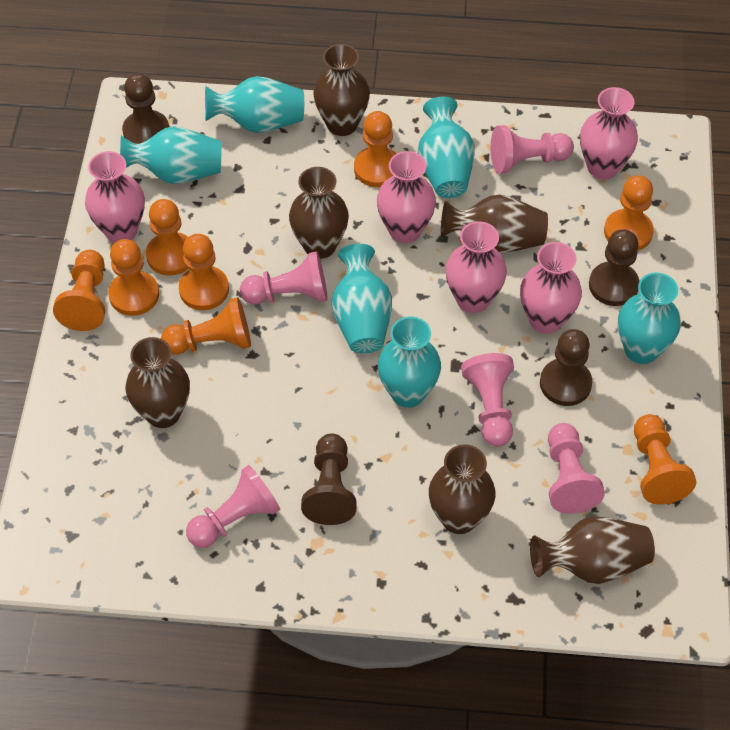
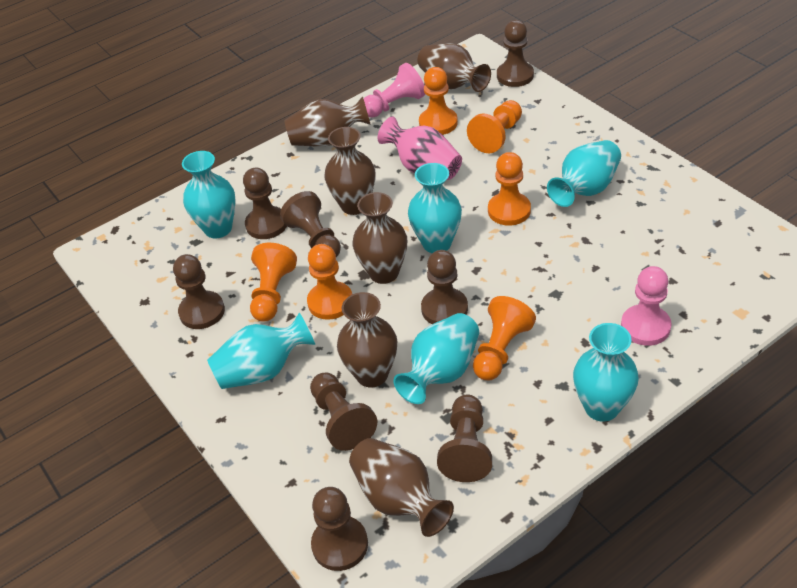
brown pawn: [122,74,169,144] [301,434,357,525] [540,329,592,406] [589,229,639,306] = 4 -> [173,254,225,329] [243,168,287,239] [280,191,341,257] [310,373,377,451] [311,487,368,571] [421,250,468,324] [437,394,492,482] [497,20,534,87] = 8
orange pawn: [53,250,105,331] [108,239,159,316] [146,199,188,276] [161,297,251,354] [179,234,229,310] [354,111,396,187] [604,175,654,251] [634,414,696,505] = 8 -> [250,243,297,321] [307,244,352,320] [419,67,458,135] [467,100,522,153] [473,296,536,380] [488,152,531,226] = 6
pink pawn: [186,465,280,548] [240,251,328,305] [461,353,514,447] [491,125,574,174] [548,423,605,514] = 5 -> [364,63,425,118] [621,266,671,346] = 2
pink vase: [85,151,145,243] [377,151,436,243] [446,221,507,313] [520,242,582,334] [580,87,638,180] = 5 -> [378,117,462,180] = 1

